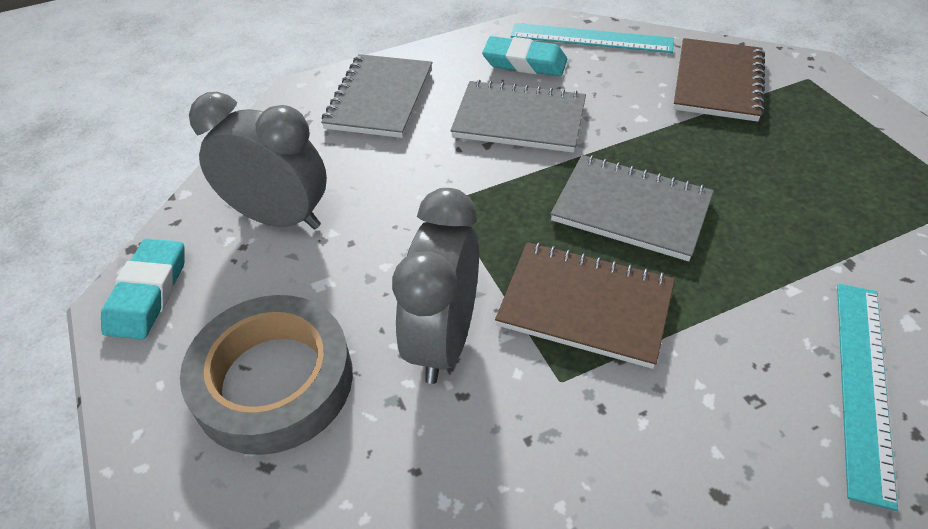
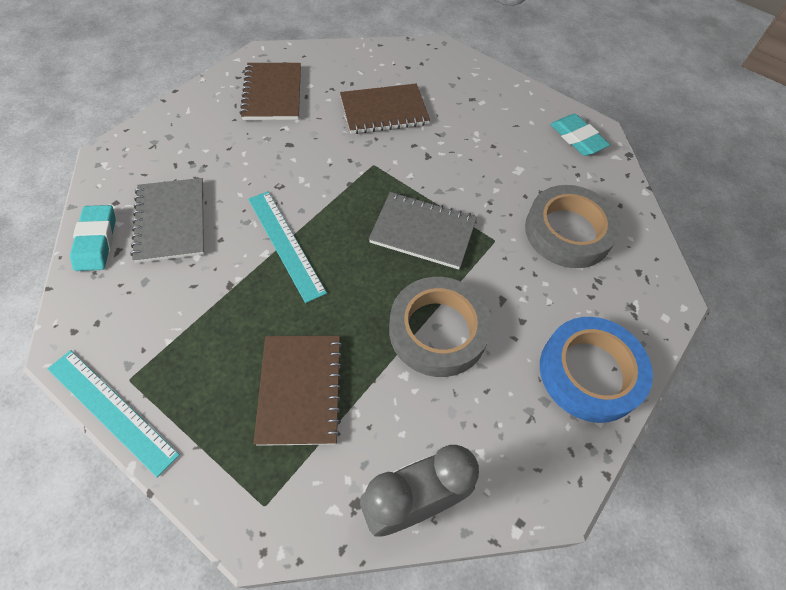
blue tape: none = 0 -> [540,317,653,423] = 1
brown notebook: [495,242,675,369] [673,38,765,122] = 2 -> [240,63,301,120] [254,336,343,446] [340,84,430,134] = 3
grey clock: [189,92,327,229] [392,188,479,384] = 2 -> [360,445,479,537] = 1
grey notebook: [321,54,432,138] [450,80,586,153] [551,155,714,261] = 3 -> [130,178,205,263] [369,192,477,270] = 2
grey tape: [180,295,353,455] = 1 -> [389,277,492,377] [525,185,621,268] = 2

